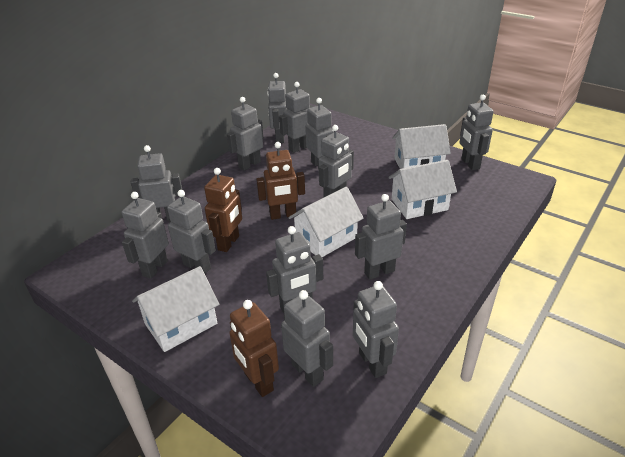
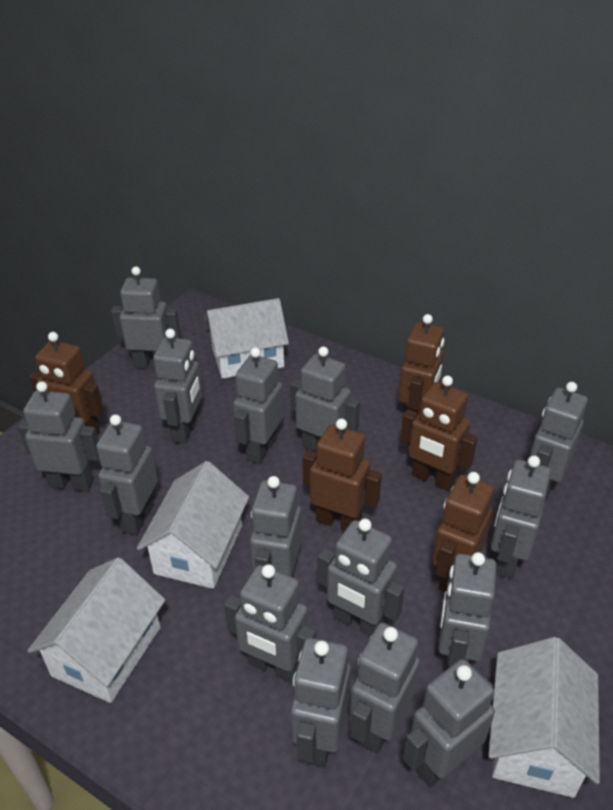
brown robot: [204,168,242,252] [229,300,279,397] [256,142,305,220] = 3 -> [30,332,104,436] [303,419,382,531] [399,314,445,414] [400,375,478,491] [433,472,494,592] = 5
grey robot: [122,192,169,279] [131,145,183,221] [167,190,216,273] [227,97,264,171] [266,226,323,313] [267,73,287,143] [279,82,314,153] [281,290,333,387] [305,98,334,169] [318,125,354,197] [353,281,399,378] [355,194,407,280] [460,95,493,170] = 13 -> [18,381,99,492] [96,414,158,535] [111,266,181,368] [153,329,203,444] [224,564,316,684] [233,347,284,464] [250,476,302,577] [290,346,360,451] [291,638,351,768] [318,519,405,637] [350,623,420,754] [403,659,495,788] [438,552,497,671] [491,456,551,579] [530,382,588,501] = 15

